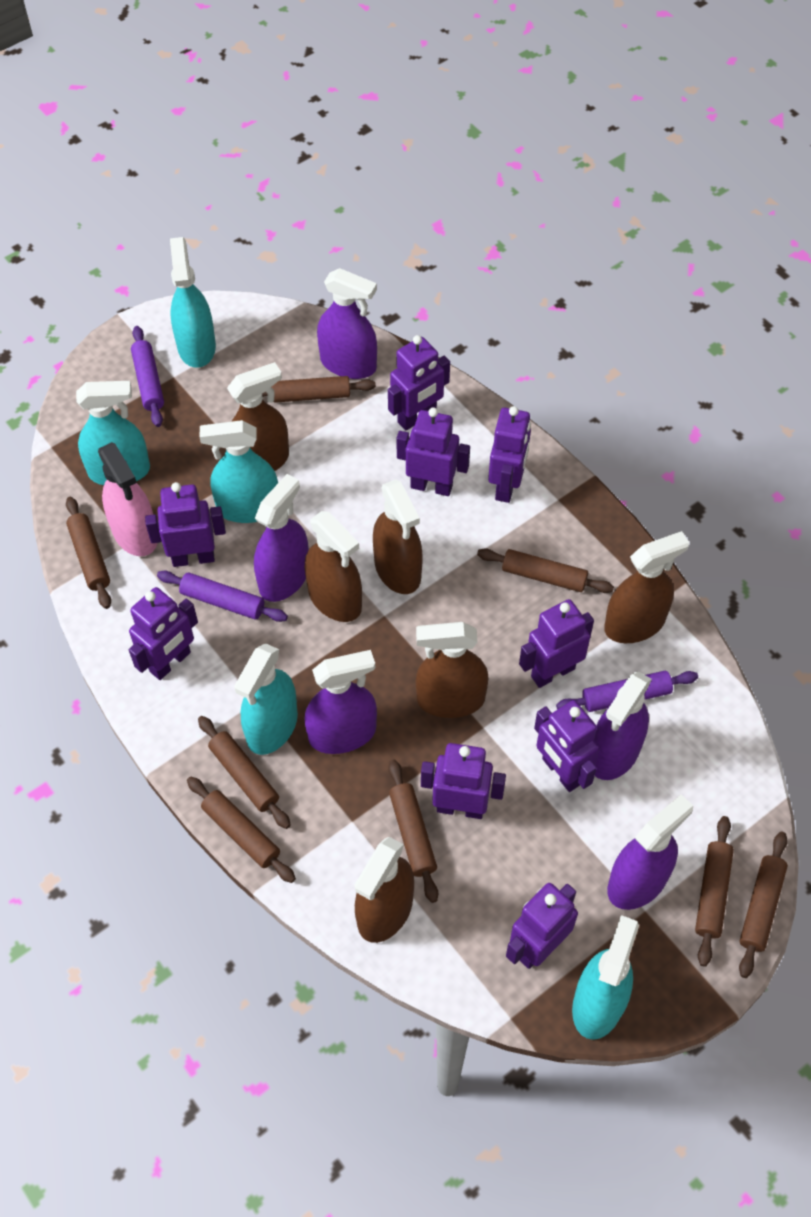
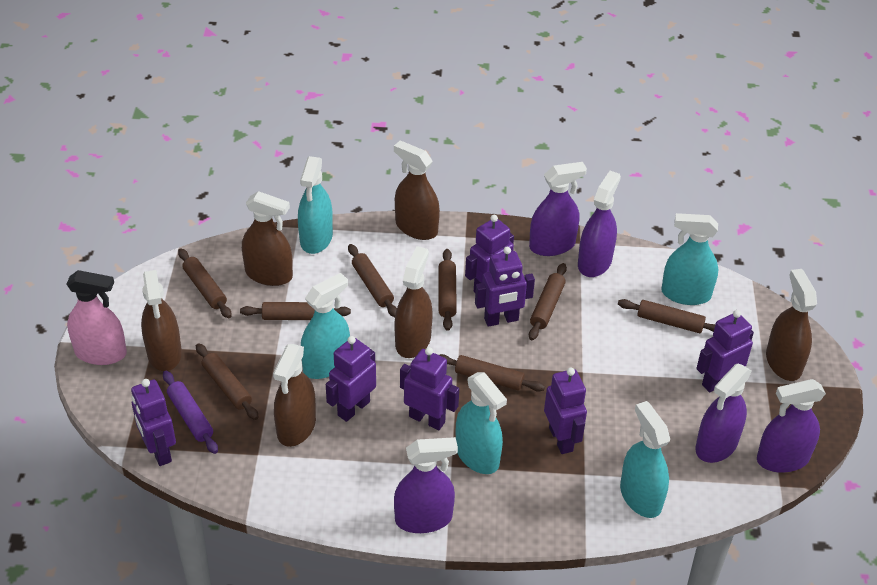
purple robot: [129,587,198,680] [145,482,226,567] [388,335,450,430] [396,408,470,496] [421,743,506,819] [488,406,531,503] [506,883,578,969] [519,599,594,688] [534,700,599,792] = 9 -> [131,379,176,466] [326,336,376,422] [400,347,459,430] [465,215,514,293] [475,247,535,327] [544,368,587,454] [696,310,754,392] = 7
purple rolling pin: [131,326,164,427] [157,571,288,622] [556,671,698,712] = 3 -> [163,371,218,454] = 1

